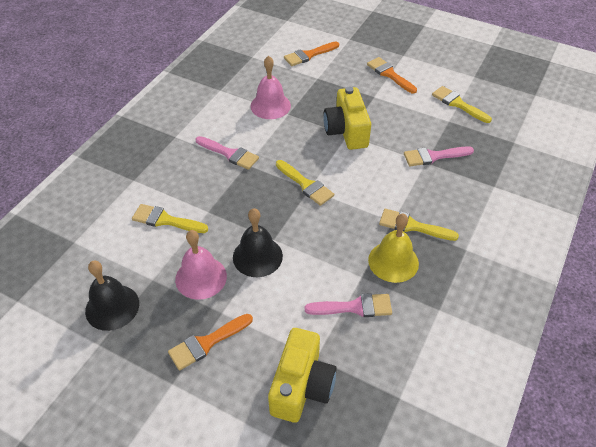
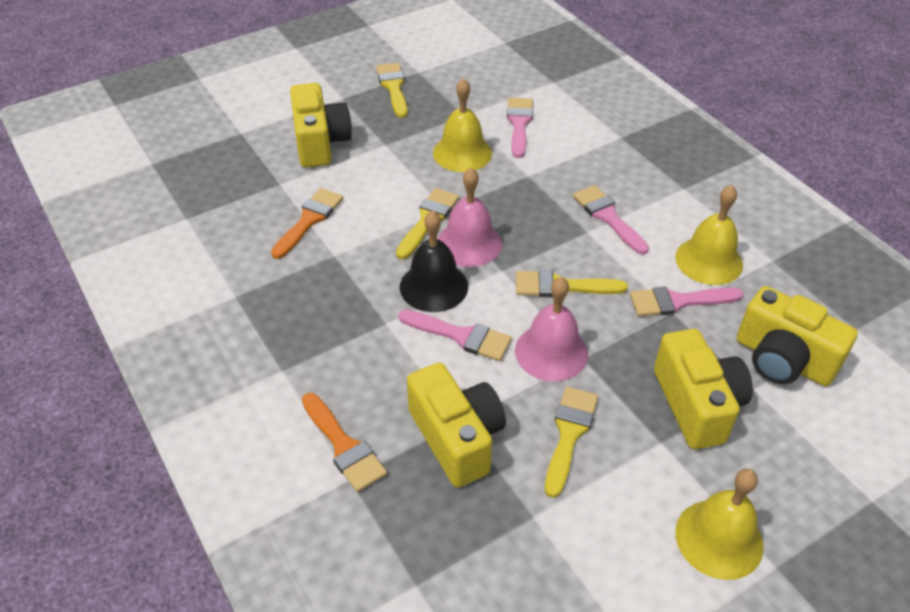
black bell: [85,260,139,331] [233,208,283,277] = 2 -> [400,210,468,312] = 1
orange brush: [168,314,253,371] [284,41,339,66] [367,57,417,93] = 3 -> [271,188,343,259] [302,393,387,492] = 2
pink brush: [196,136,259,170] [305,293,392,317] [404,146,474,166] = 3 -> [398,310,512,361] [507,98,533,158] [573,185,649,255] [630,286,744,316] = 4
yellow bell: [368,214,419,283] = 1 -> [433,78,492,172] [675,185,743,285] [675,468,764,580] = 3
yellow camera: [268,328,337,423] [323,87,371,150] = 2 -> [290,83,352,167] [407,362,506,488] [654,329,753,449] [737,286,858,386] = 4

